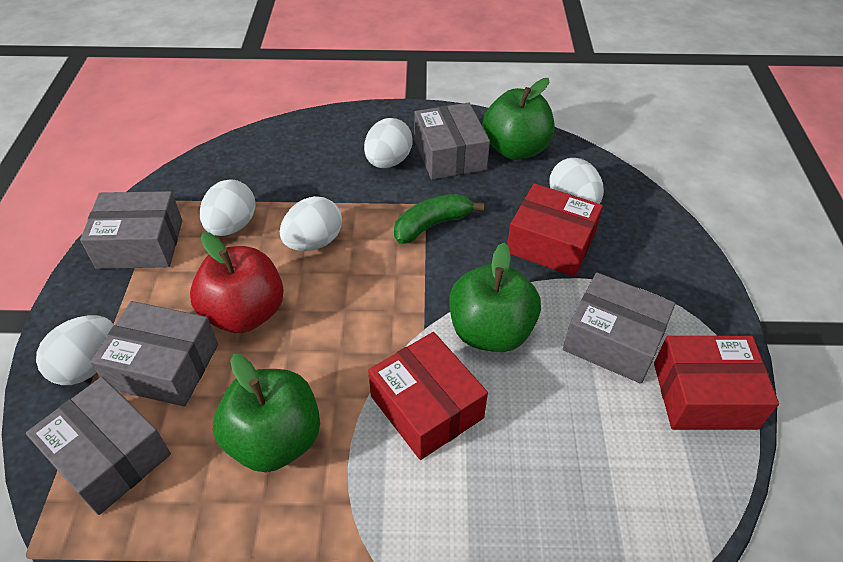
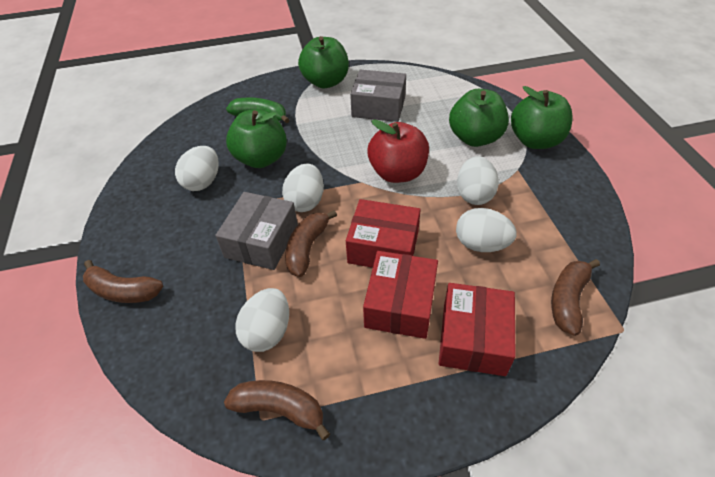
brown banana: none = 0 -> [83,260,163,303] [224,380,330,440] [285,210,337,277] [551,259,600,336] = 4
green apple: [213,354,320,472] [449,243,541,352] [482,78,554,160] = 3 -> [226,110,287,168] [298,36,349,88] [449,89,509,147] [511,86,573,149] = 4
grey box: [26,377,171,515] [80,191,182,269] [91,301,218,406] [415,103,490,180] [563,273,675,384] = 5 -> [215,192,298,270] [350,70,406,122] = 2

